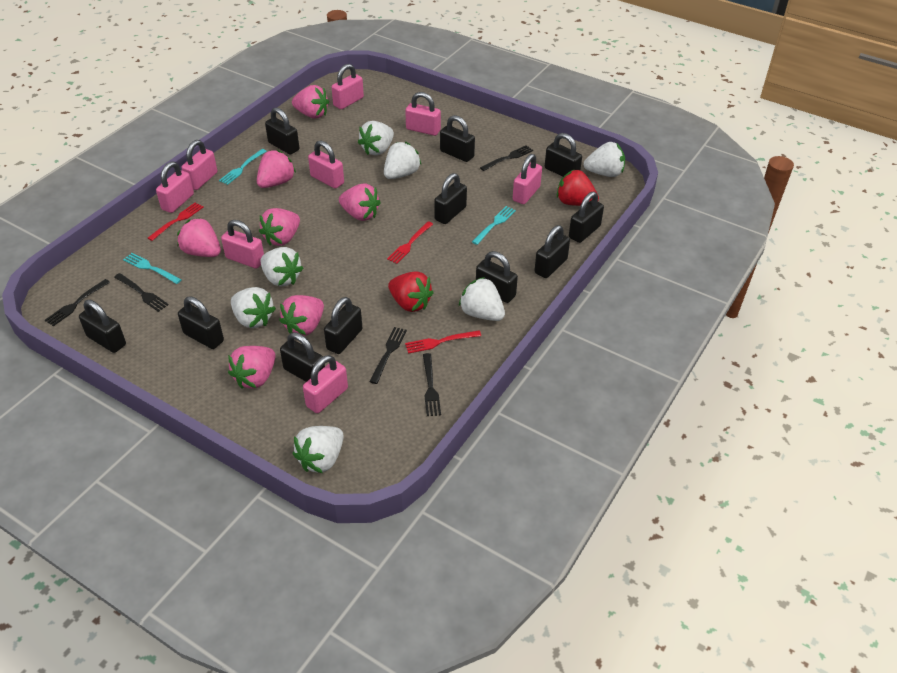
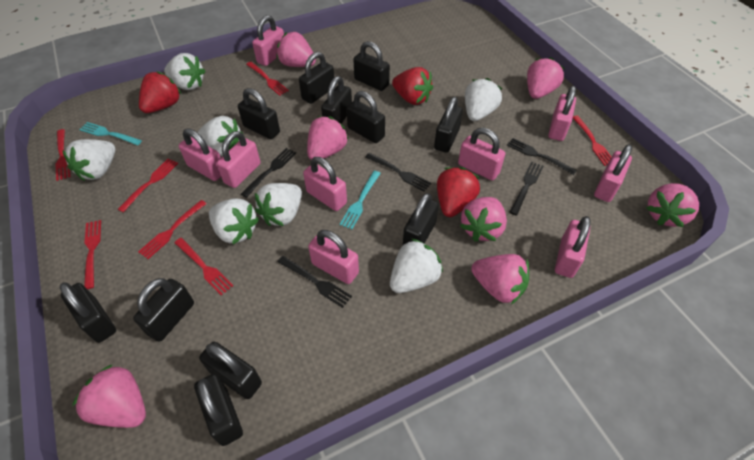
pink padlock: [156,162,194,213] [181,140,217,190] [221,220,264,269] [303,355,348,413] [308,140,344,189] [332,64,364,109] [405,92,441,136] [513,154,542,204] = 8 -> [179,128,221,181] [217,131,260,188] [252,15,284,66] [303,157,347,211] [308,230,359,284] [458,128,505,180] [548,86,576,141] [555,216,591,278] [594,145,632,202] = 9
red fork: [148,202,204,241] [387,222,433,264] [405,330,481,354] = 3 -> [56,129,71,181] [84,220,101,289] [118,159,178,213] [138,200,207,259] [174,238,233,295] [246,62,289,96] [573,115,611,166] = 7
red strawberry: [388,271,434,312] [557,169,599,206] = 2 -> [139,71,182,113] [392,67,433,105] [437,167,480,217] = 3
turquoise fork: [123,253,182,284] [219,149,267,185] [472,206,516,245] = 3 -> [79,122,142,145] [339,171,381,229] = 2

